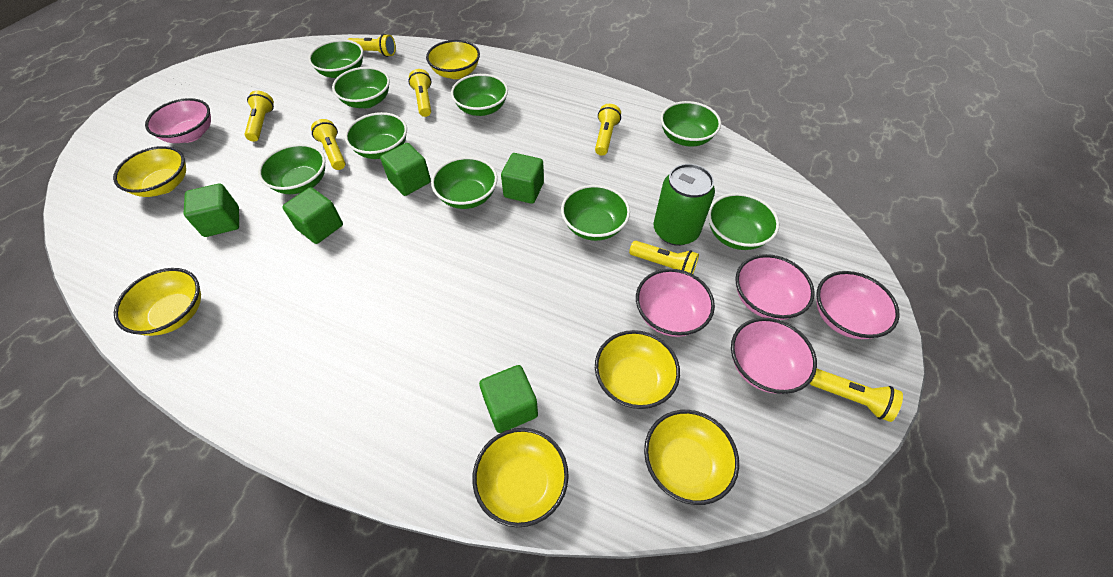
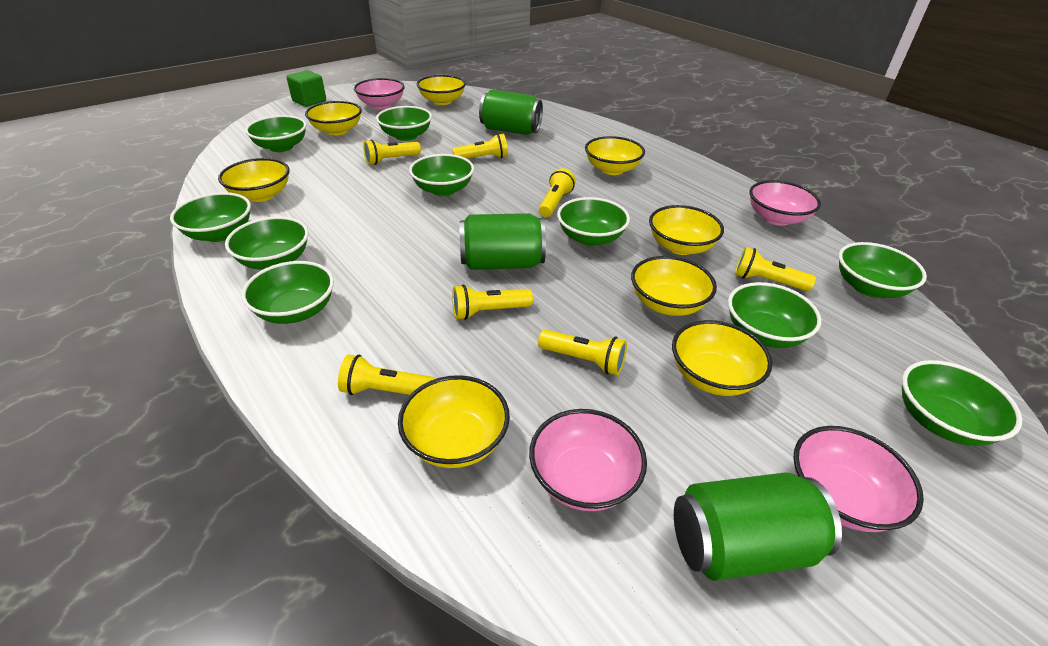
green bowl: [258,144,326,194] [308,40,363,78] [332,67,390,108] [345,112,407,159] [431,157,498,209] [451,74,508,116] [561,185,630,241] [660,101,721,147] [708,193,779,250] = 9 -> [170,192,251,242] [225,216,309,270] [241,261,334,324] [245,115,306,152] [376,106,432,141] [409,154,474,196] [557,197,630,246] [728,282,822,348] [839,242,927,298] [902,360,1022,446] = 10
green can: [653,164,715,246] = 1 -> [460,213,546,270] [479,90,543,135] [674,472,842,581] = 3
green cube: [183,183,239,237] [282,187,343,244] [380,143,431,196] [479,365,538,433] [501,153,544,204] = 5 -> [287,70,326,107] = 1
pink bowl: [145,98,211,143] [636,269,715,337] [731,318,817,394] [735,254,815,320] [816,271,900,339] = 5 -> [354,78,405,109] [529,409,647,511] [749,180,821,226] [793,426,924,532] = 4
yellow bowl: [113,146,186,197] [114,268,201,336] [426,40,480,79] [472,428,569,527] [595,330,680,409] [644,410,739,505] = 6 -> [218,158,290,202] [305,101,362,135] [398,375,510,468] [417,75,466,105] [585,136,645,175] [631,256,717,316] [649,205,724,255] [672,320,772,396] = 8

